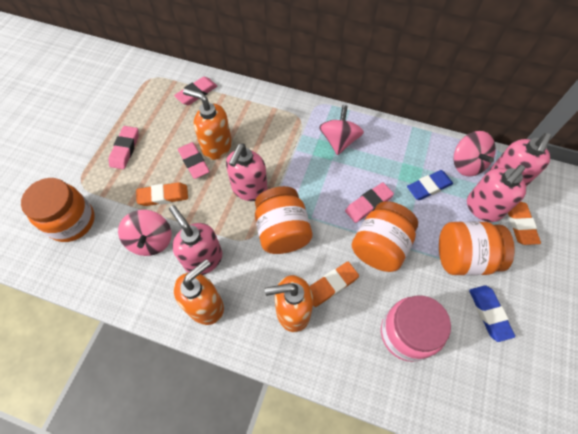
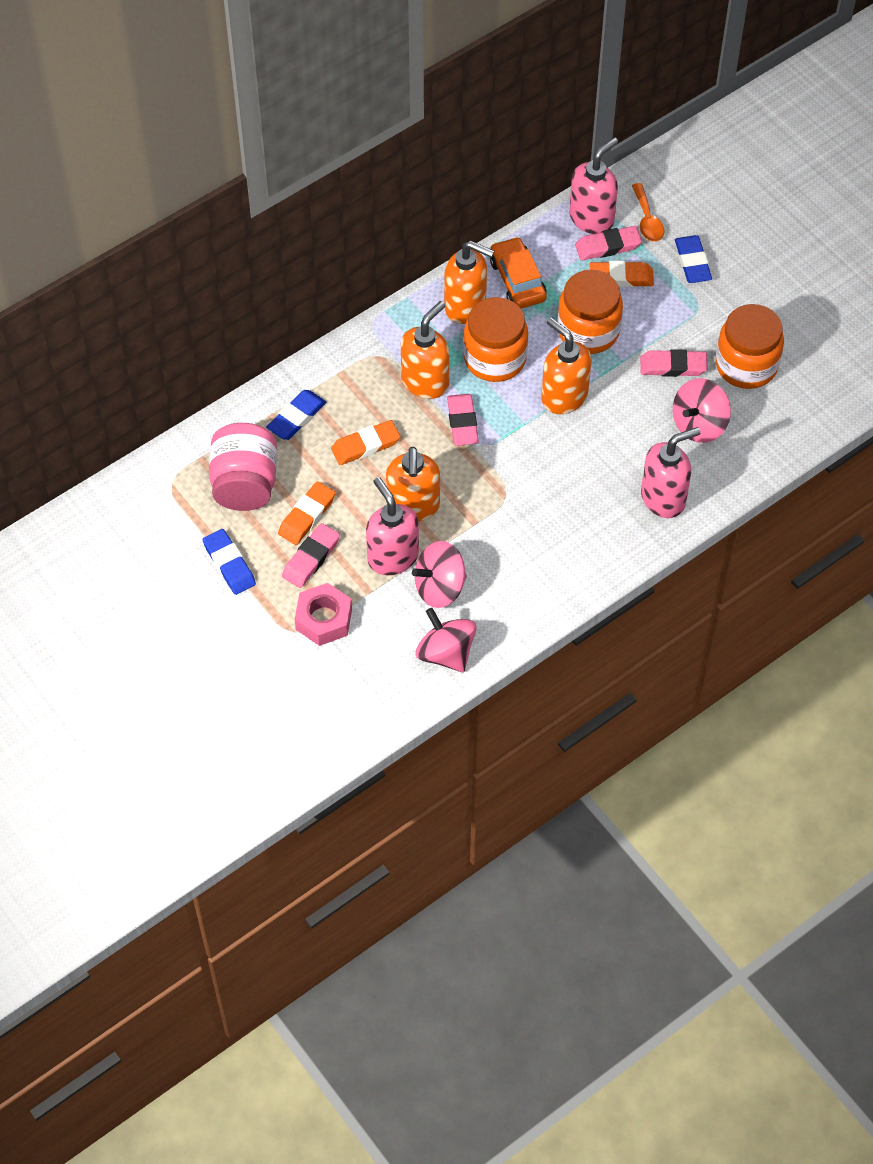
blue eraser: [407,170,453,200] [469,285,515,342] = 2 -> [203,529,256,595] [266,390,326,440] [675,235,712,283] = 3
orange car: none = 0 -> [490,237,547,309] = 1
orange jar: [21,178,95,242] [255,186,312,254] [352,201,418,272] [439,221,515,276] = 4 -> [463,297,528,382] [557,270,623,354] [716,304,784,389] = 3
orange soap dispenser: [174,259,224,325] [183,89,232,160] [265,275,313,332] = 3 -> [386,447,440,522] [401,301,449,399] [444,241,494,324] [541,317,592,414] = 4
orange spoon: none = 0 -> [632,183,665,242] = 1
pink nut: none = 0 -> [295,583,352,646] = 1
pink soap dispenser: [169,205,222,275] [226,144,268,201] [467,165,526,222] [490,133,551,187] = 4 -> [366,477,419,575] [569,137,618,234] [641,427,701,518] = 3

